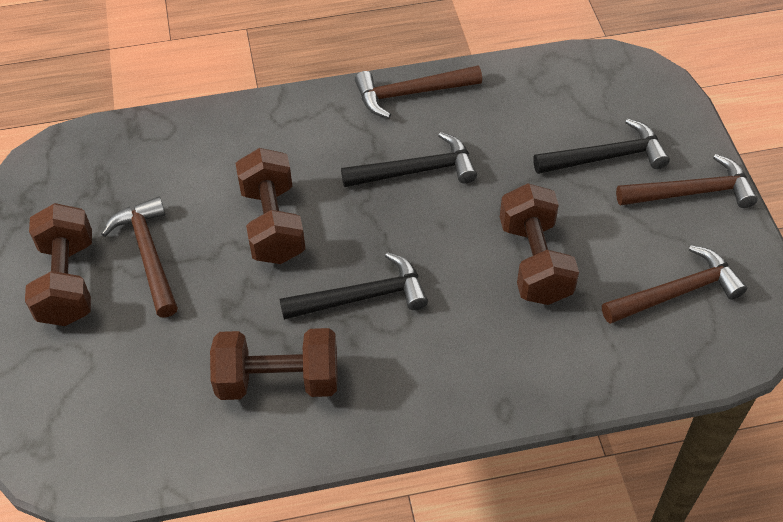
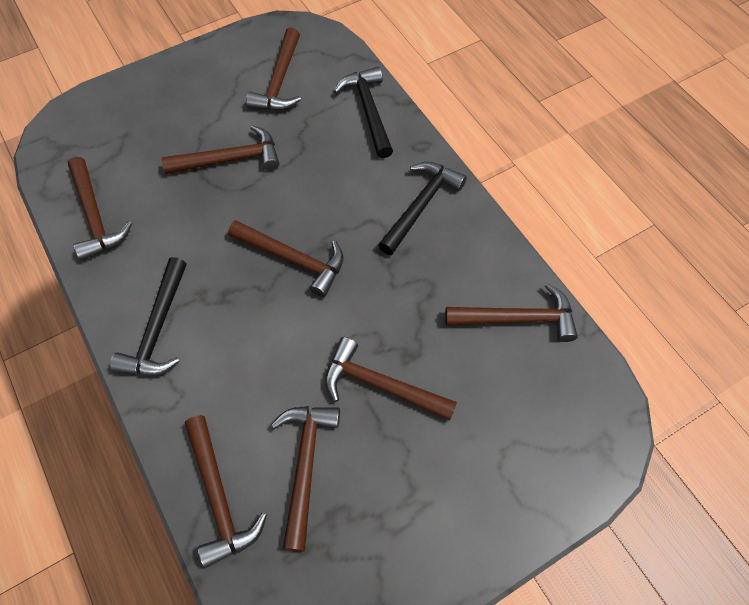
brown dumbbell: [25,203,92,326] [210,328,338,400] [235,148,306,264] [500,183,579,305] = 4 -> none = 0
brown hammer: [101,196,178,318] [355,65,482,118] [602,245,747,324] [616,154,758,208] = 4 -> [68,157,132,261] [162,125,279,174] [185,415,267,568] [228,220,343,297] [246,27,301,111] [271,406,340,552] [325,337,457,420] [445,283,578,342] = 8

